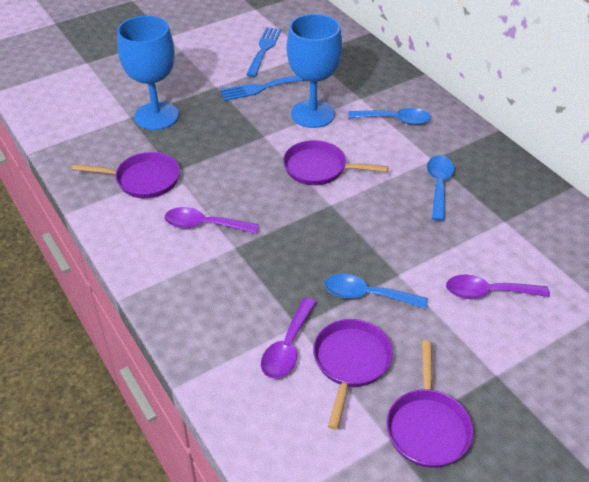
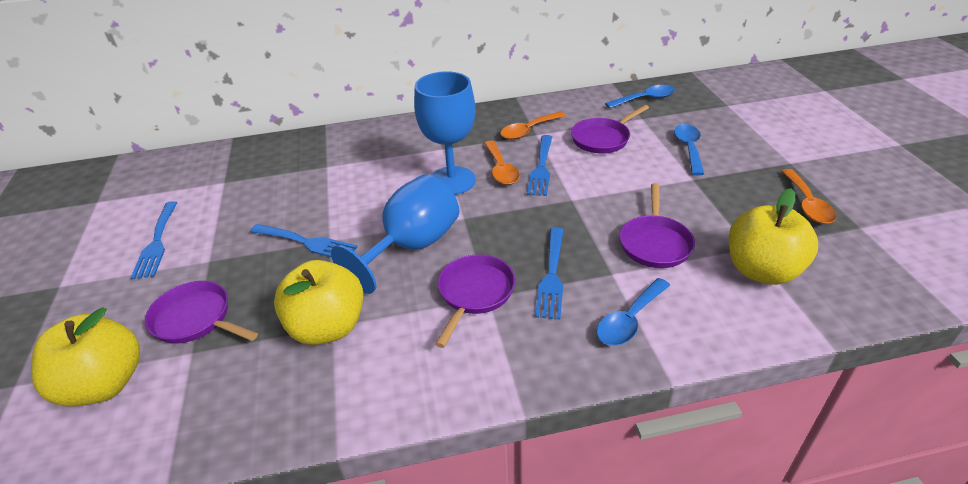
blue fork: [220,76,306,101] [246,27,282,77] = 2 -> [131,201,178,279] [250,224,358,257] [527,135,552,196] [535,227,563,319] = 4
orange spoon: none = 0 -> [484,141,520,185] [500,112,566,140] [781,169,837,224] = 3
purple spoon: [164,207,259,234] [261,298,317,379] [446,275,550,299] = 3 -> none = 0
yellow apple: none = 0 -> [31,307,140,407] [274,260,363,345] [729,188,818,285] = 3

